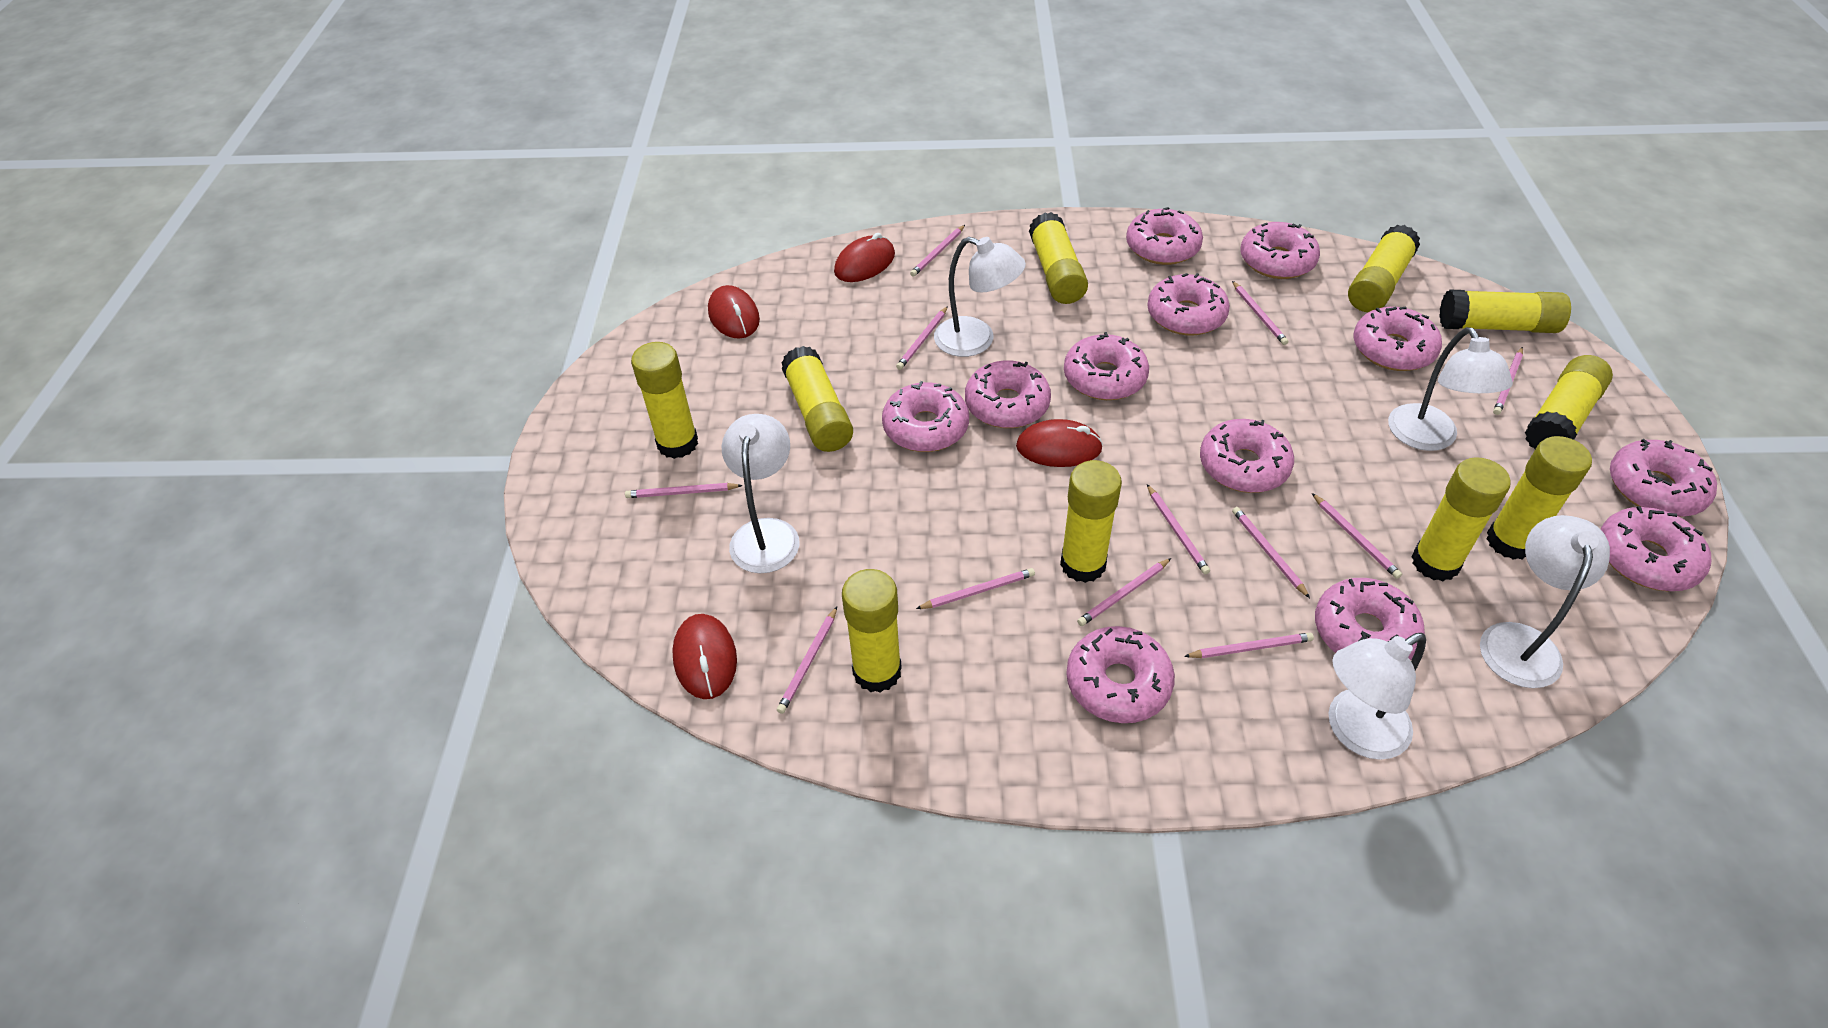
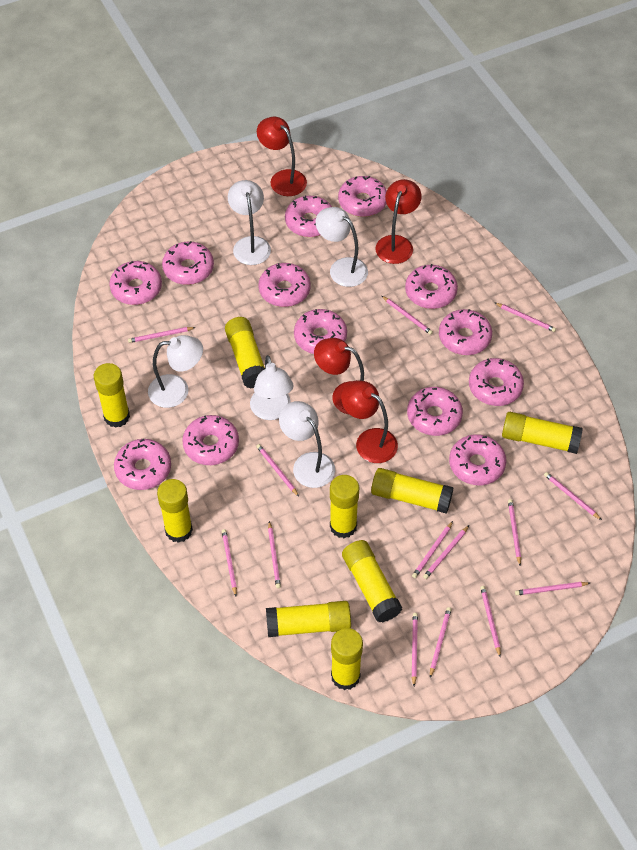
pink donut: [882,381,969,452] [965,360,1051,428] [1064,332,1149,400] [1066,626,1175,723] [1126,207,1203,265] [1147,273,1230,335] [1200,419,1294,493] [1240,222,1320,279] [1315,578,1425,660] [1353,307,1442,371] [1601,506,1711,591] [1610,439,1717,517] = 12 -> [110,261,162,305] [114,439,171,490] [162,241,214,285] [182,415,239,465] [259,263,310,307] [285,195,332,237] [294,309,347,354] [338,176,387,217] [405,264,458,309] [407,387,463,436] [439,309,492,355] [449,434,506,485] [469,358,524,406] = 13
pink pencil: [625,483,743,498] [777,607,837,714] [896,306,948,370] [910,225,965,277] [916,568,1035,609] [1077,558,1171,626] [1147,484,1210,574] [1184,632,1314,658] [1232,281,1288,345] [1232,507,1310,598] [1312,493,1402,579] [1493,347,1523,415] = 12 -> [128,327,196,343] [222,529,237,596] [256,444,299,496] [268,521,281,589] [382,296,433,335] [412,521,453,578] [412,613,418,686] [423,525,469,579] [430,607,452,678] [480,586,501,657] [495,303,556,332] [508,499,521,566] [515,582,590,596] [544,472,602,520] = 14
red lamp: none = 0 -> [257,117,307,196] [314,338,364,415] [341,380,398,463] [375,179,422,264] = 4
red mouse: [672,614,737,699] [708,285,760,339] [834,233,895,282] [1016,419,1103,467] = 4 -> none = 0
yellow glue stick: [631,342,698,459] [781,346,853,452] [842,569,902,693] [1029,212,1088,304] [1060,460,1122,583] [1348,225,1420,312] [1411,457,1511,581] [1439,290,1571,333] [1486,436,1592,560] [1525,355,1613,449] = 10 -> [94,363,130,428] [157,479,193,543] [225,317,265,389] [266,601,351,637] [330,475,359,538] [331,628,363,690] [342,540,402,622] [371,468,453,514] [502,412,583,454] = 9

